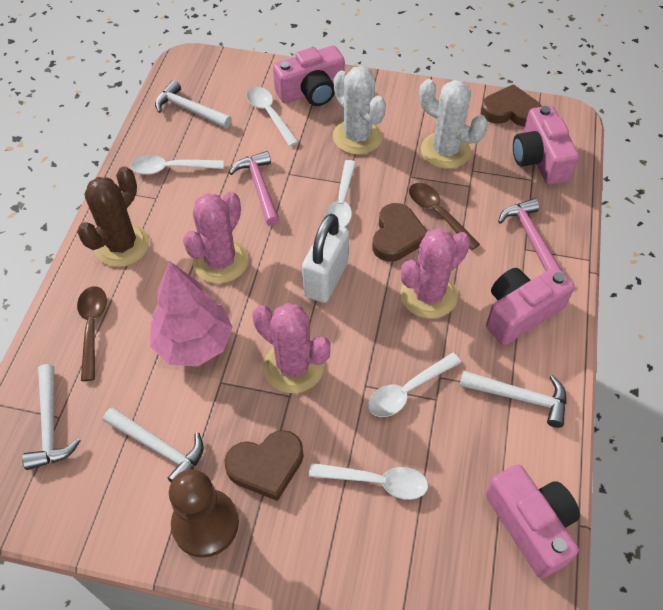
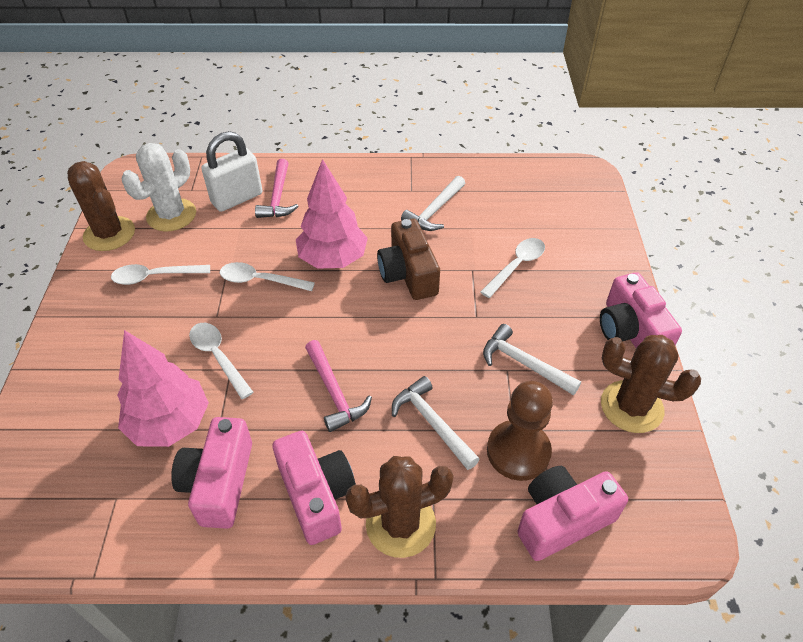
brown cactus: [77,166,149,267] = 1 -> [67,161,135,251] [345,456,454,558] [601,335,701,433] = 3
brown camera: none = 0 -> [377,219,440,300] = 1
brown heart: [224,430,304,501] [372,203,427,262] [481,84,542,127] = 3 -> none = 0
brown spoon: [77,286,107,381] [409,183,480,250] = 2 -> none = 0
pink cactus: [183,191,248,284] [252,303,330,393] [400,228,470,319] = 3 -> none = 0
pink tree: [150,261,233,367] = 1 -> [117,330,209,447] [296,159,368,269] = 2
white cactus: [333,66,386,155] [419,79,488,169] = 2 -> [122,143,196,231] = 1
white hammer: [22,364,81,470] [103,407,204,482] [155,80,232,128] [460,371,567,428] = 4 -> [392,376,480,470] [401,176,465,231] [483,324,581,395] = 3
white spoon: [130,155,224,175] [247,87,299,146] [309,463,428,500] [325,160,356,227] [368,353,461,417] = 5 -> [111,264,210,285] [189,323,253,399] [220,262,315,291] [480,238,545,298] = 4

